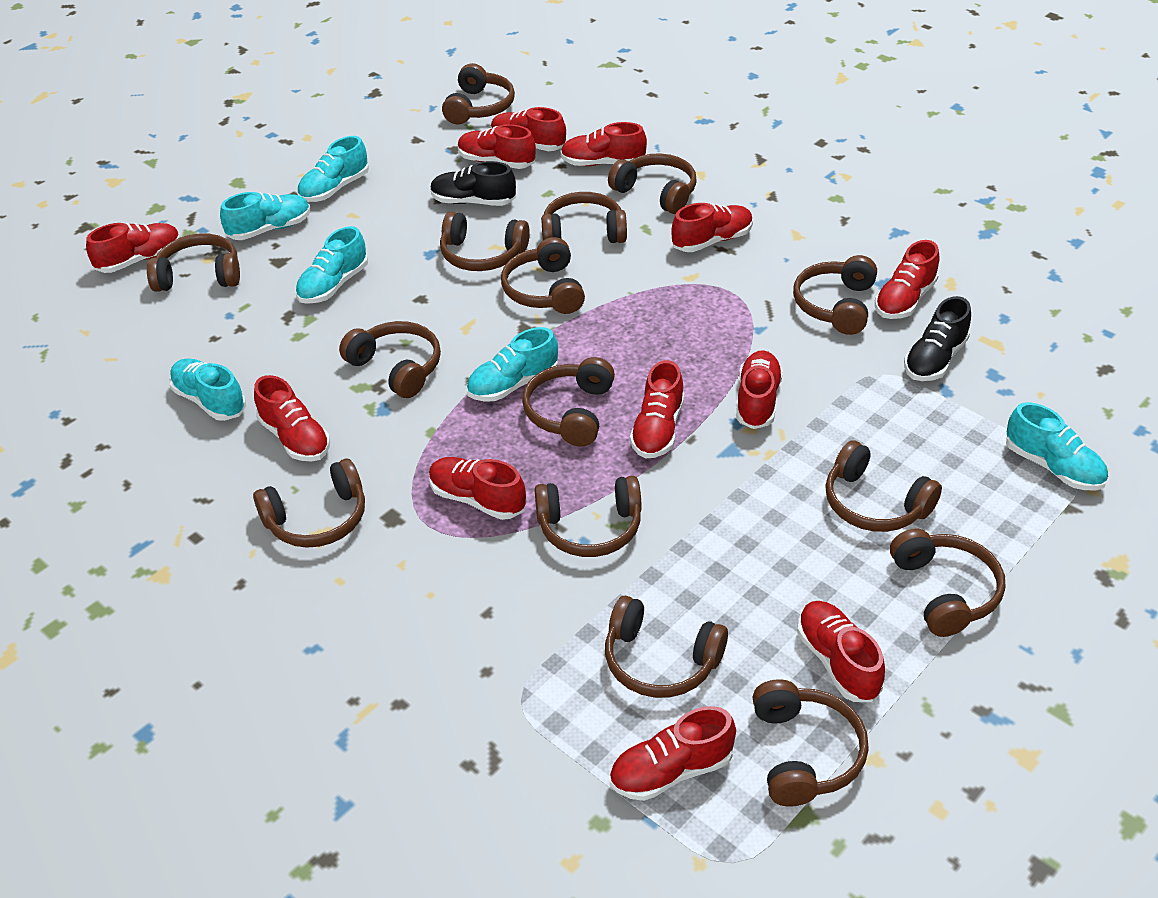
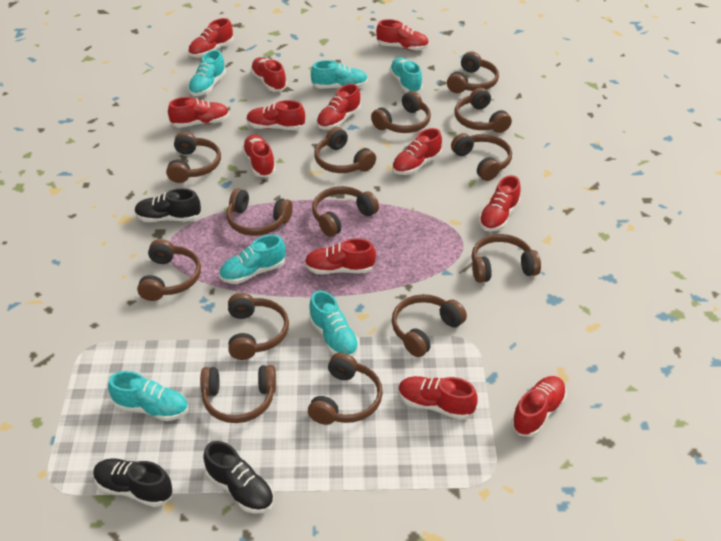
black shoe: [430,161,516,206] [904,296,971,381] = 2 -> [93,458,172,507] [134,188,201,222] [203,441,274,514] = 3
brown headphones: [147,233,240,292] [253,459,365,548] [339,321,441,398] [440,212,530,271] [442,63,515,124] [501,237,585,314] [522,357,615,447] [534,476,642,557] [541,192,627,243] [605,596,728,698] [608,153,697,214] [753,679,869,806] [793,255,877,335] [825,440,942,532] [890,528,1006,637] = 15 -> [137,239,201,301] [166,132,221,183] [200,365,276,423] [226,188,293,236] [228,293,289,360] [308,353,383,425] [312,186,379,237] [314,127,376,173] [371,91,431,133] [392,294,467,357] [447,51,499,93] [451,133,512,181] [454,88,512,133] [472,234,541,283] = 14

